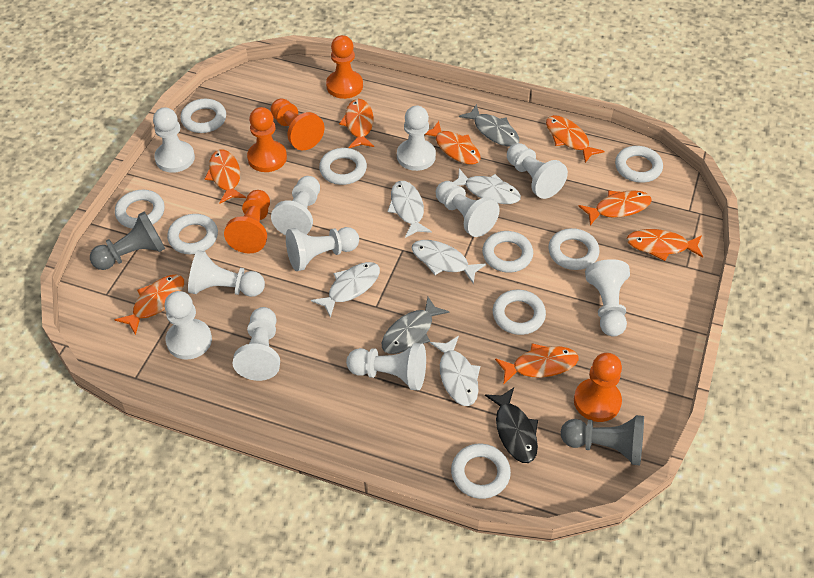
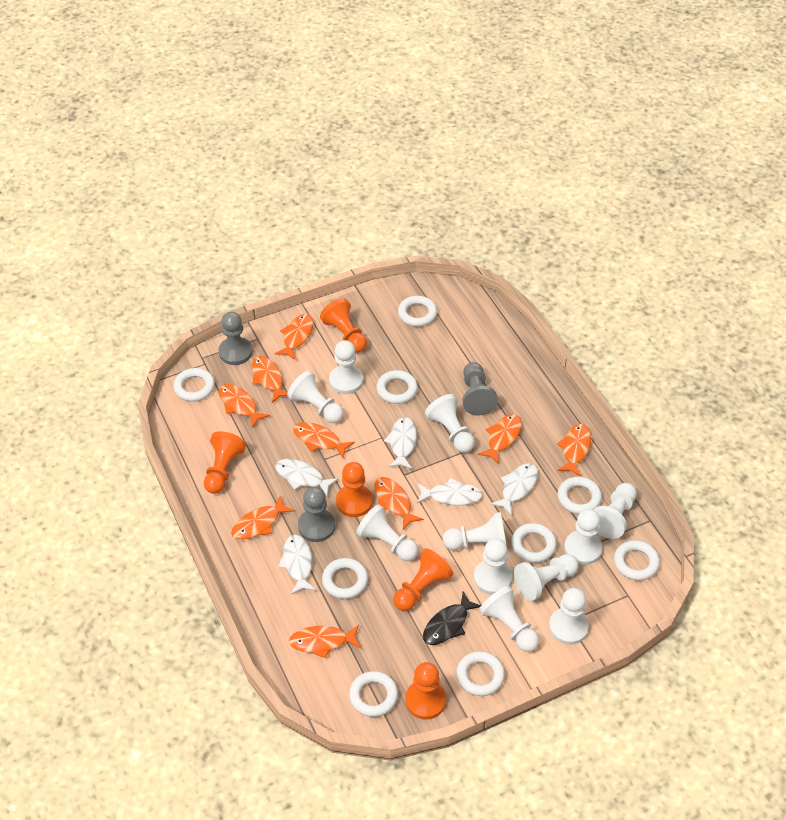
grey fish: [382,297,450,354] [459,104,519,146] = 2 -> none = 0
grey pawn: [90,211,165,270] [561,415,644,466] = 2 -> [219,312,253,365] [298,487,335,542] [463,362,498,416] = 3
orange fish: [115,274,184,335] [205,150,246,204] [339,99,374,148] [424,121,481,164] [495,343,579,385] [546,115,605,163] [578,190,652,225] [627,229,703,261] = 8 -> [219,384,270,428] [231,496,294,540] [252,356,288,403] [275,314,314,360] [289,625,361,659] [293,422,355,458] [374,477,424,530] [478,414,522,464] [557,424,591,477] = 9

